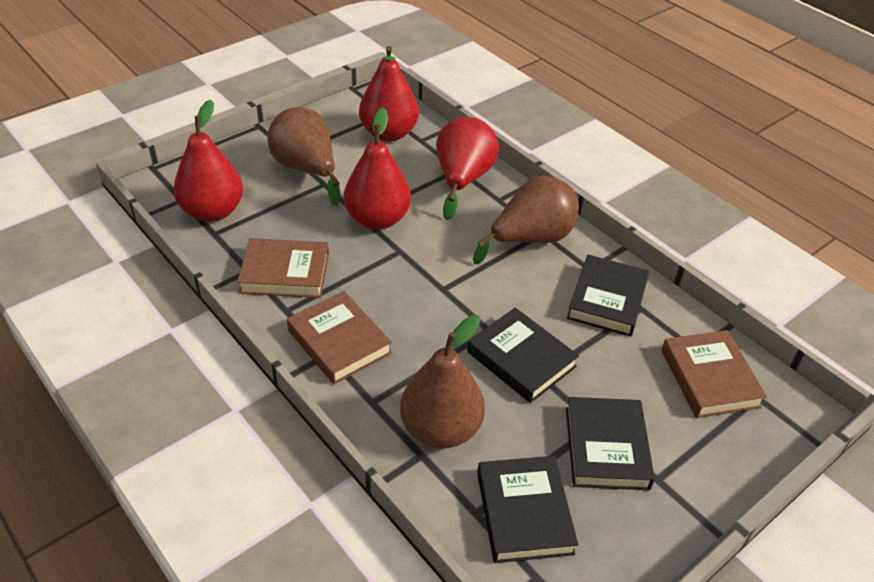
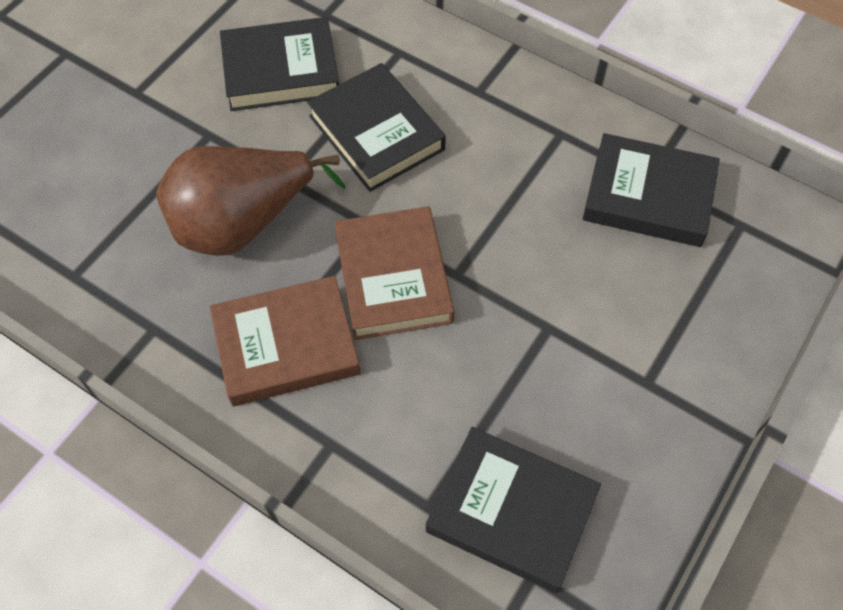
brown book: [237,238,329,298] [287,291,392,384] [661,330,767,418] = 3 -> [210,276,360,407] [334,206,454,340] = 2
brown pear: [268,107,341,206] [400,315,485,449] [473,176,579,264] = 3 -> [156,146,346,256] = 1
red pear: [173,100,243,222] [344,107,411,230] [359,46,419,141] [436,117,499,220] = 4 -> none = 0

